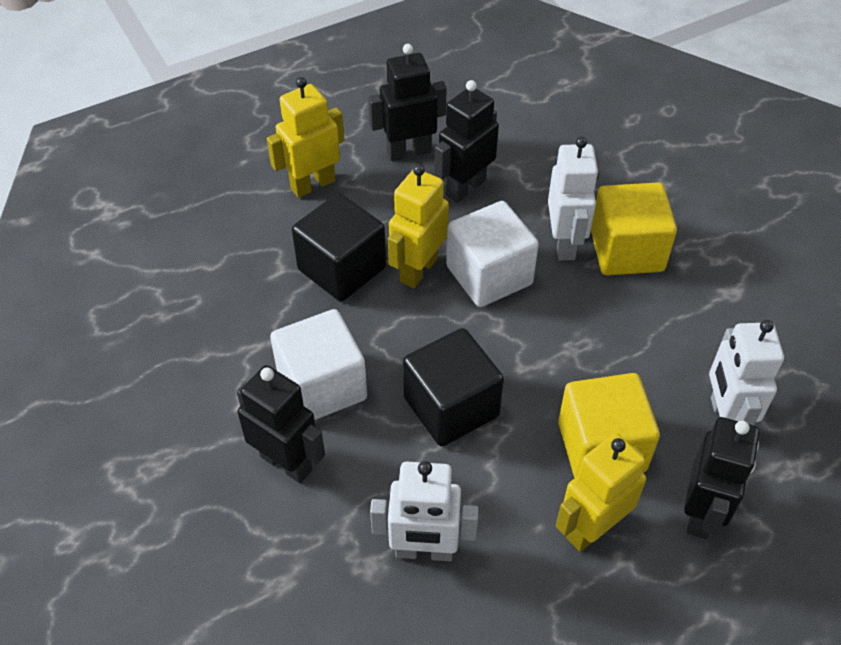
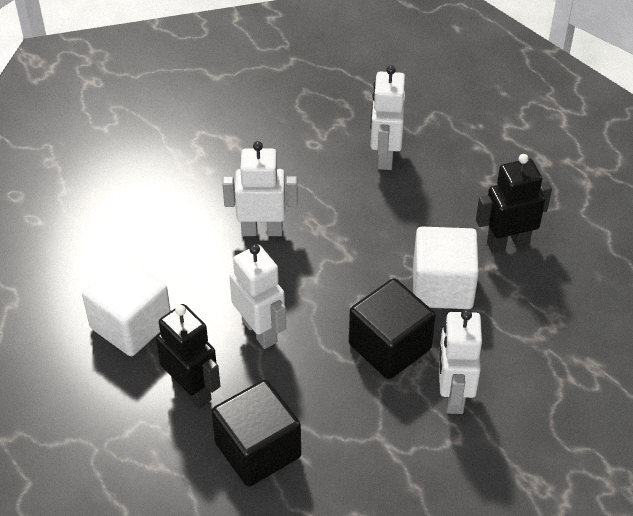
black robot: [237,365,325,483] [368,44,447,161] [434,80,499,203] [684,417,760,539] = 4 -> [156,304,220,408] [476,154,552,253] = 2
white robot: [370,461,479,561] [548,137,599,260] [709,320,784,426] = 3 -> [222,141,298,236] [230,244,286,349] [371,65,405,170] [439,310,482,414] = 4
yellow cube: [558,373,660,478] [591,182,677,275] = 2 -> none = 0
yellow robot: [267,77,344,198] [388,164,449,288] [556,433,646,552] = 3 -> none = 0

